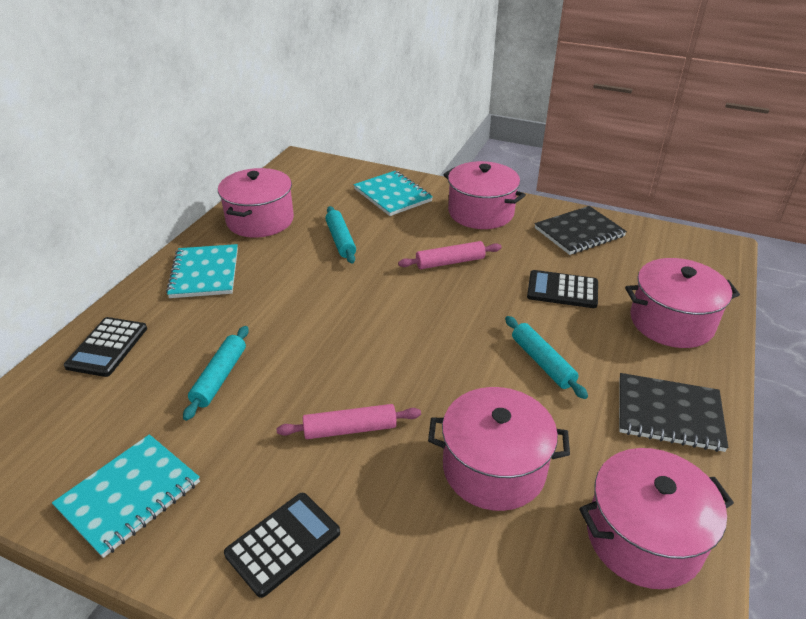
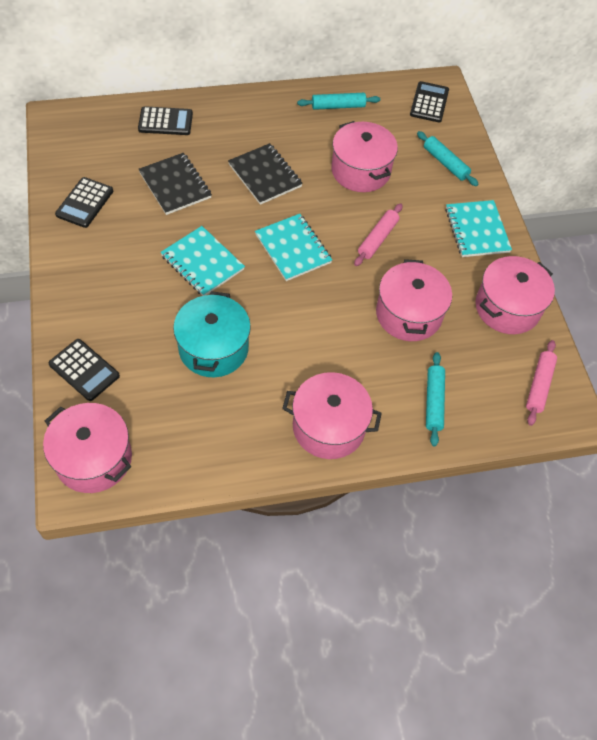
black calculator: [64,317,147,377] [224,493,340,598] [527,270,598,308] = 3 -> [49,339,120,401] [55,177,113,228] [138,106,193,135] [410,81,449,122] = 4
turquoise pot: none = 0 -> [173,291,251,377] = 1

